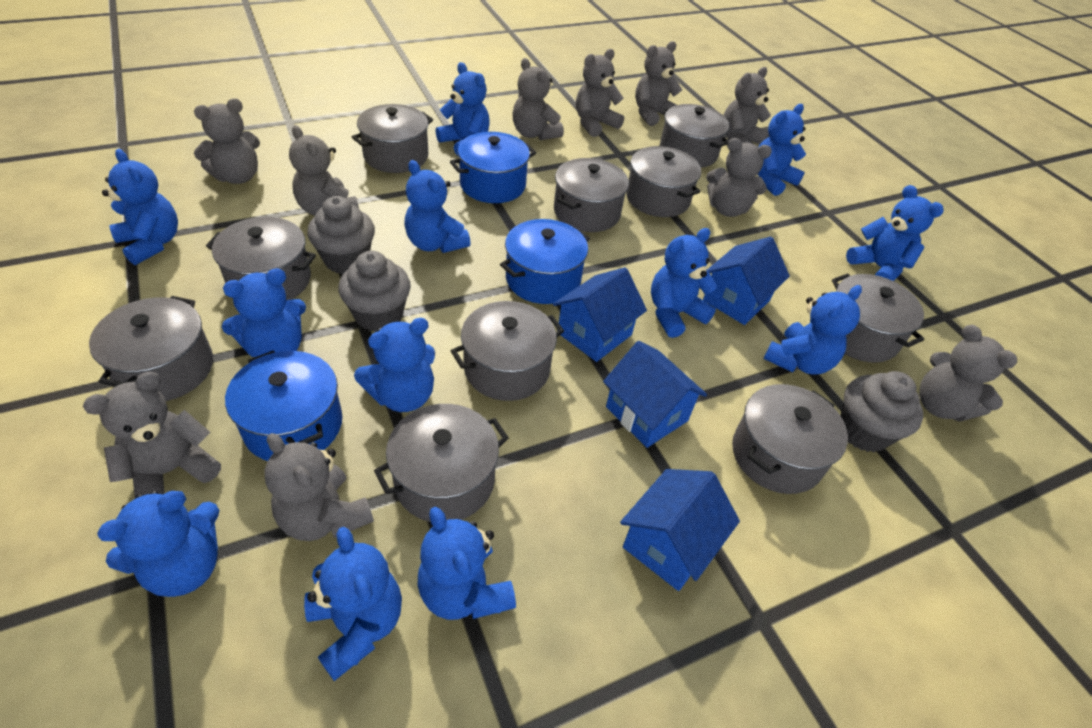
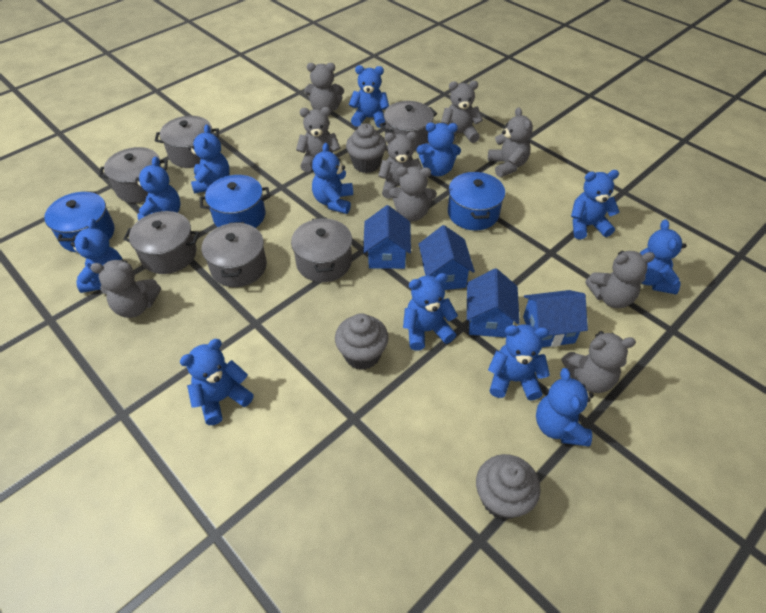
grey pot: [89,296,213,401] [206,217,316,300] [352,104,433,173] [374,404,509,522] [451,301,564,401] [554,158,629,232] [626,146,701,217] [660,104,729,168] [732,384,848,494] [832,273,924,363] = 10 -> [99,147,168,203] [123,211,199,274] [155,116,219,168] [202,222,267,287] [291,217,352,282] [379,101,437,151] = 6
grey teddy bear: [83,372,221,497] [194,98,260,184] [265,433,374,541] [289,125,359,216] [512,58,564,140] [576,49,624,137] [635,41,682,126] [706,138,772,217] [723,67,771,144] [919,325,1017,422] = 10 -> [90,260,161,318] [296,107,340,172] [304,63,344,112] [378,132,422,199] [389,166,437,222] [441,81,483,143] [488,107,533,177] [561,331,636,393] [585,251,655,308] = 9

